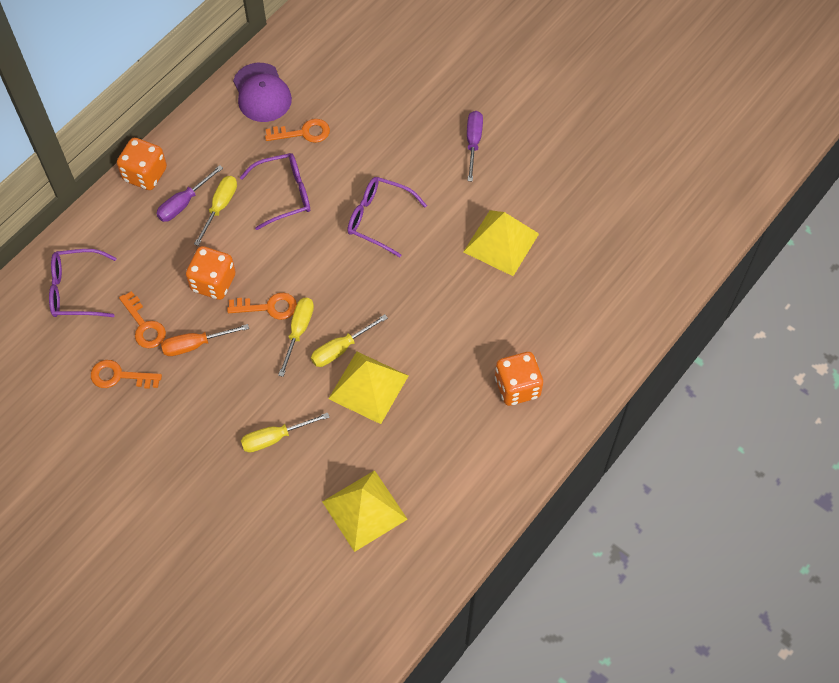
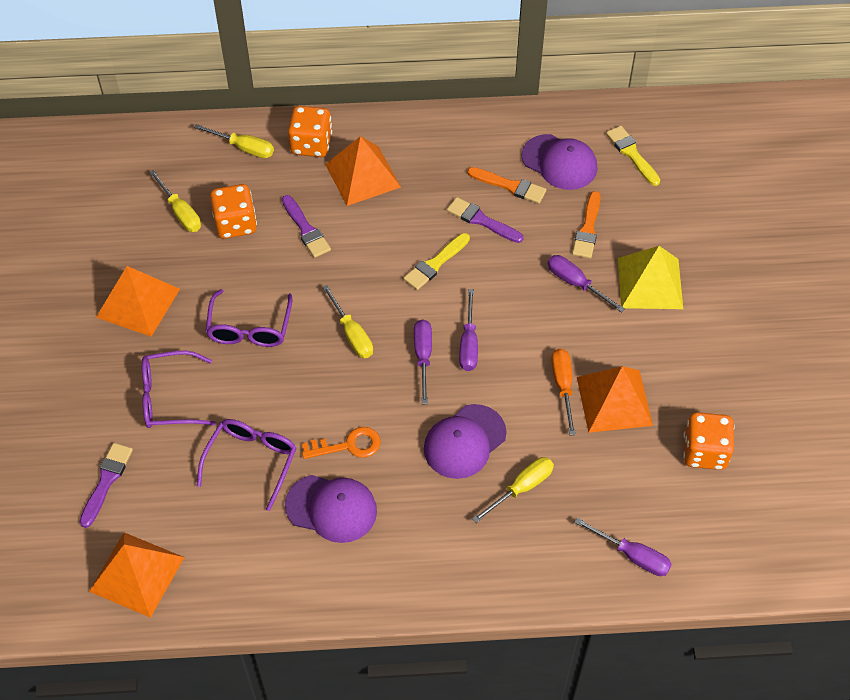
orange brush: none = 0 -> [467,167,546,204] [572,191,601,258] = 2
orange key: [91,360,162,389] [119,291,166,348] [227,293,297,320] [265,119,330,143] = 4 -> [302,427,381,459] = 1
orange pyramid: none = 0 -> [89,533,184,618] [96,266,180,337] [325,136,401,206] [577,366,653,433] = 4
purple brush: none = 0 -> [80,443,133,528] [282,195,331,258] [447,197,523,243] = 3
purple cap: [233,63,292,122] = 1 -> [285,475,377,543] [424,404,507,479] [521,134,597,190] = 3
purple screwdriver: [156,165,223,222] [467,111,483,182] = 2 -> [414,319,432,404] [459,289,478,371] [548,255,625,313] [574,518,672,576] = 4
yellow brush: none = 0 -> [403,233,470,290] [606,126,660,186] = 2
yellow pyramid: [322,470,408,552] [328,352,408,424] [463,210,539,276] = 3 -> [618,246,683,309] = 1

